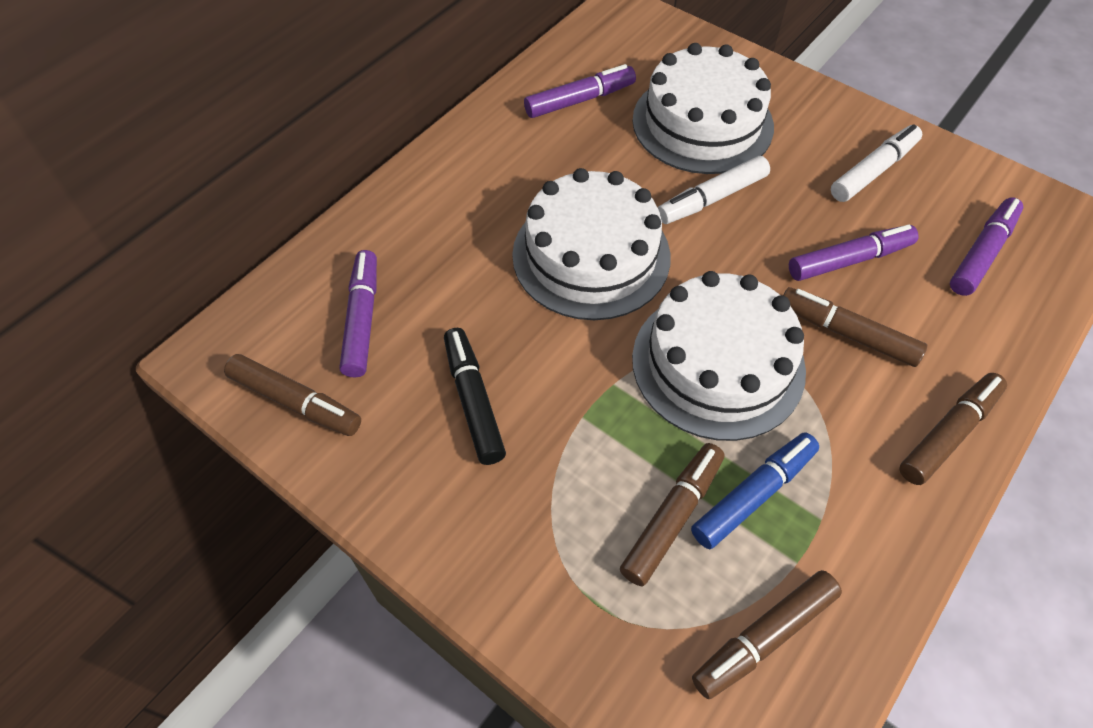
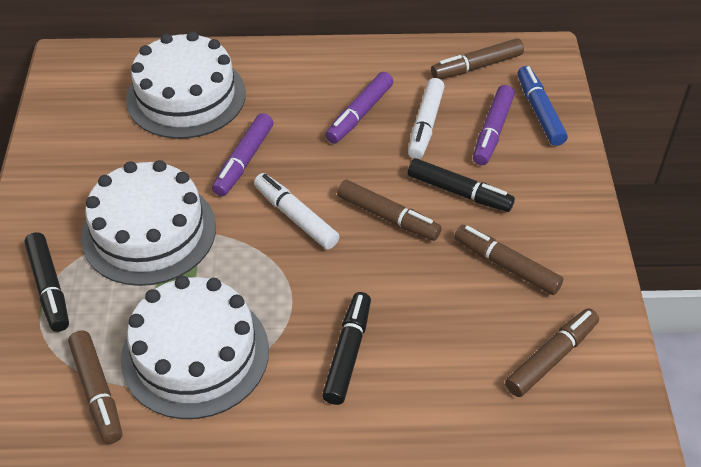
black marker: [444,328,506,465] = 1 -> [24,232,69,332] [322,292,371,405] [408,158,515,212] = 3
purple marker: [339,250,377,377] [524,64,636,118] [789,224,918,281] [950,198,1023,296] = 4 -> [212,113,273,196] [325,72,393,144] [473,85,515,165] = 3

